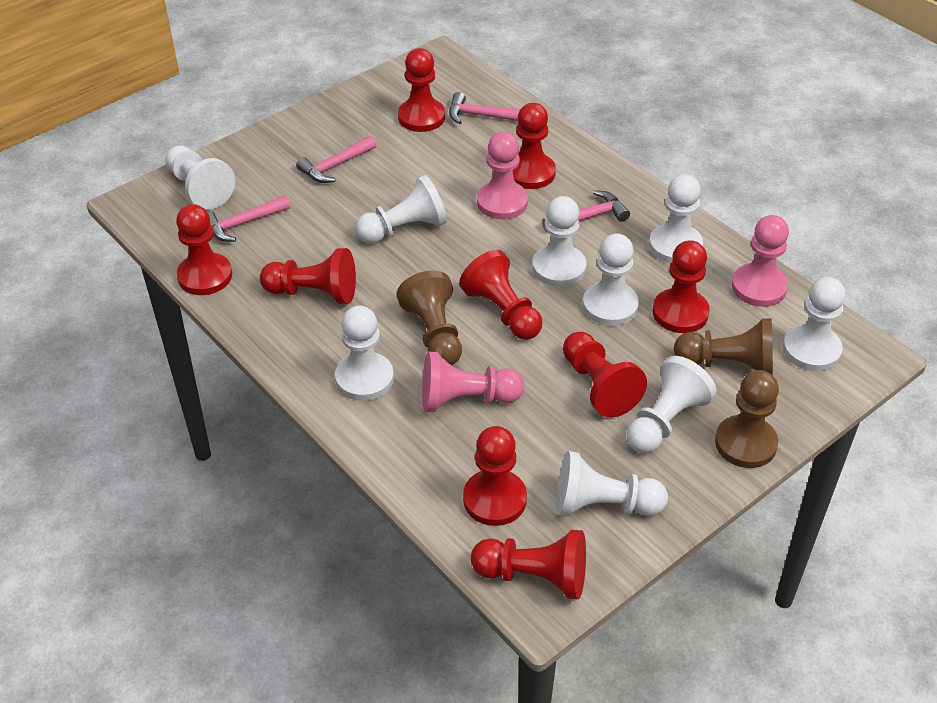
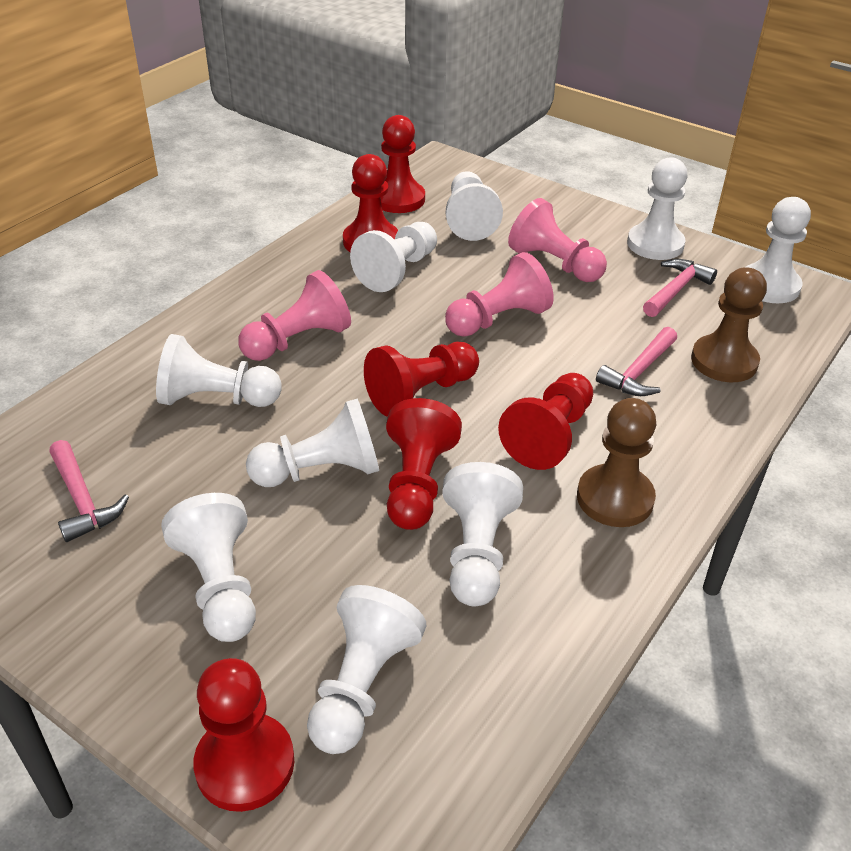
brown pawn: [397,270,462,365] [674,318,773,375] [715,370,779,468] = 3 -> [577,398,657,527] [691,267,767,382] = 2
pink hammer: [207,196,290,242] [296,136,376,183] [449,92,520,124] [542,190,630,232] = 4 -> [49,440,129,542] [596,327,677,396] [643,259,717,317] = 3
red pawn: [176,204,232,295] [260,248,356,304] [398,48,445,132] [459,250,542,340] [463,426,527,526] [471,530,586,599] [512,103,556,189] [563,332,647,418] [653,240,710,333] = 9 -> [193,658,294,812] [343,154,398,252] [364,342,479,417] [380,115,425,213] [386,398,462,530] [498,373,593,470] = 6

